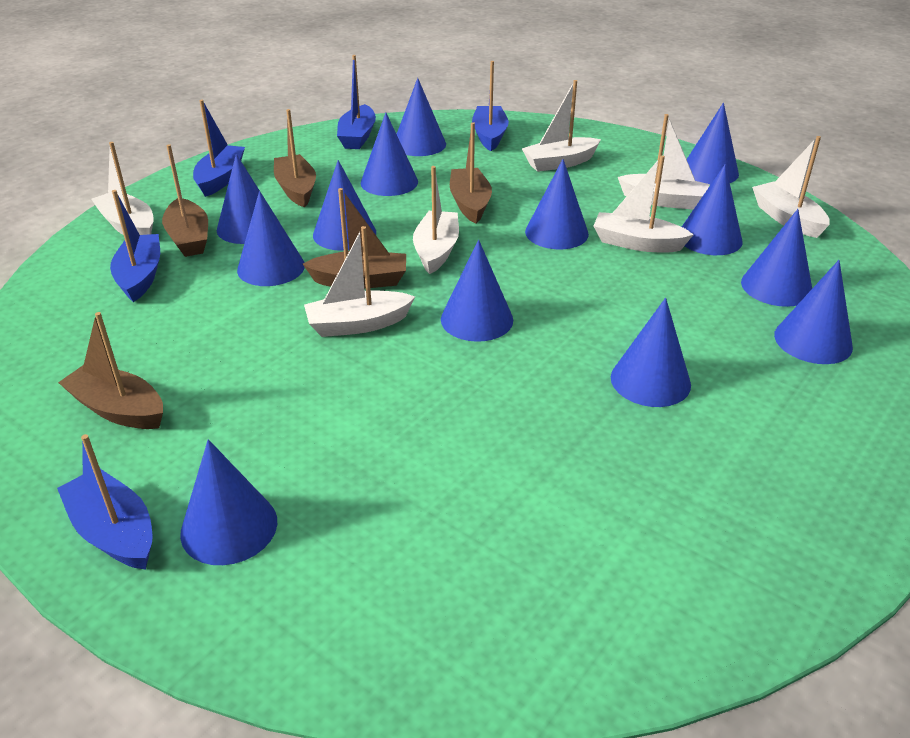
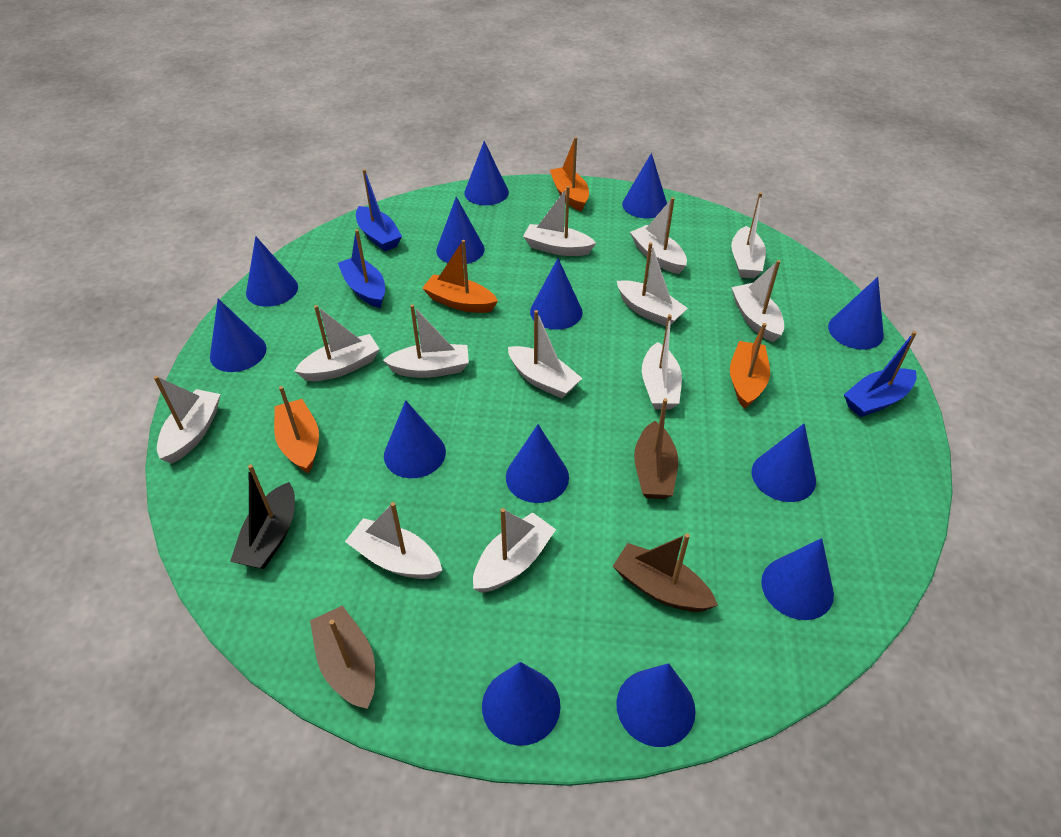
black boat: none = 0 -> [230,464,295,569] = 1
blue boat: [57,434,152,570] [110,190,160,302] [193,100,245,197] [337,55,376,149] [472,61,509,151] = 5 -> [338,229,385,308] [356,169,402,251] [844,331,917,417] = 3
brown boat: [58,312,163,429] [162,144,208,257] [274,109,316,207] [303,188,406,289] [450,122,492,223] = 5 -> [310,605,375,709] [613,533,718,612] [634,398,678,499] = 3
orange boat: none = 0 -> [274,386,319,473] [422,240,498,313] [550,137,589,212] [730,323,770,409] = 4
white boat: [91,142,154,235] [304,226,415,337] [413,166,459,274] [522,80,601,172] [594,155,694,252] [618,114,710,210] [752,136,830,238] = 7 -> [154,376,221,464] [294,305,380,381] [345,502,442,579] [383,304,469,378] [473,508,556,593] [508,310,582,399] [523,186,596,256] [617,242,688,326] [630,197,687,274] [642,314,682,410] [731,192,766,278] [731,260,784,342] = 12

